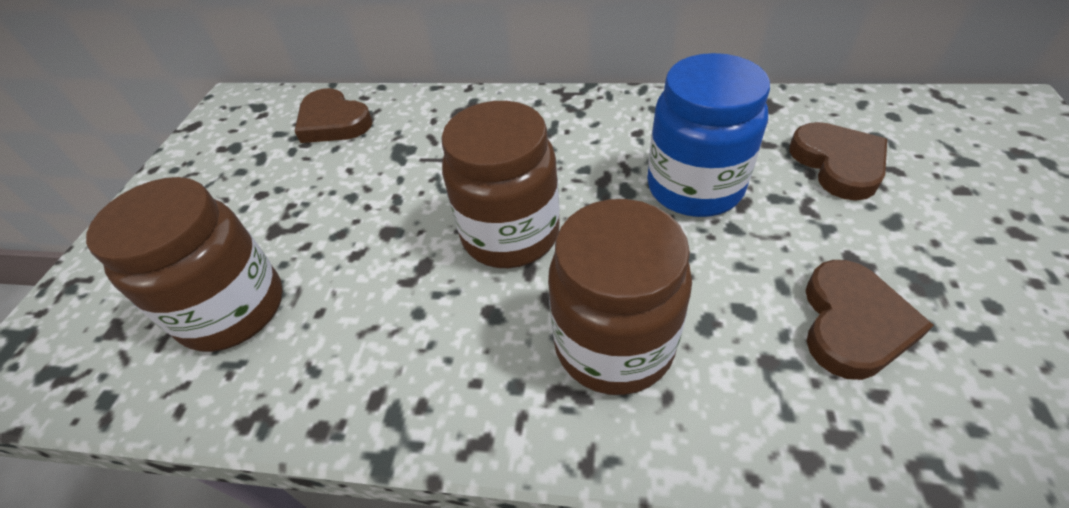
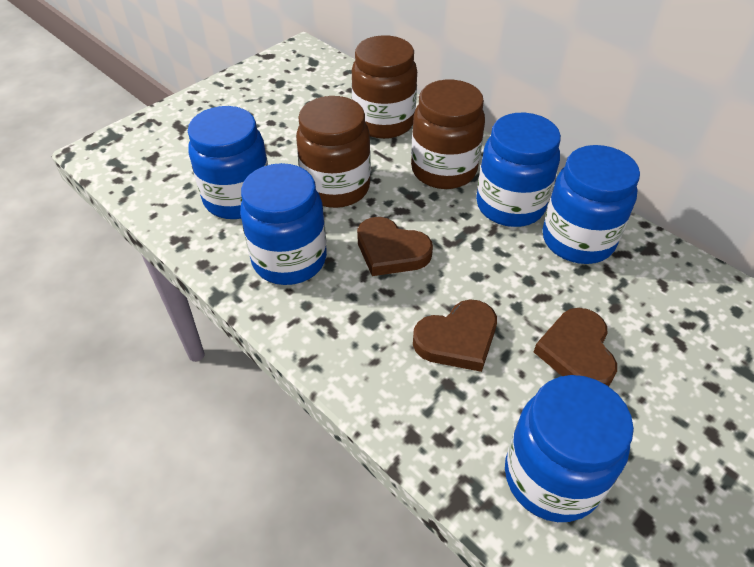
blue jar: [647,53,770,217] = 1 -> [188,106,268,219] [240,163,327,285] [476,113,561,227] [505,375,634,522] [543,145,640,264] = 5

